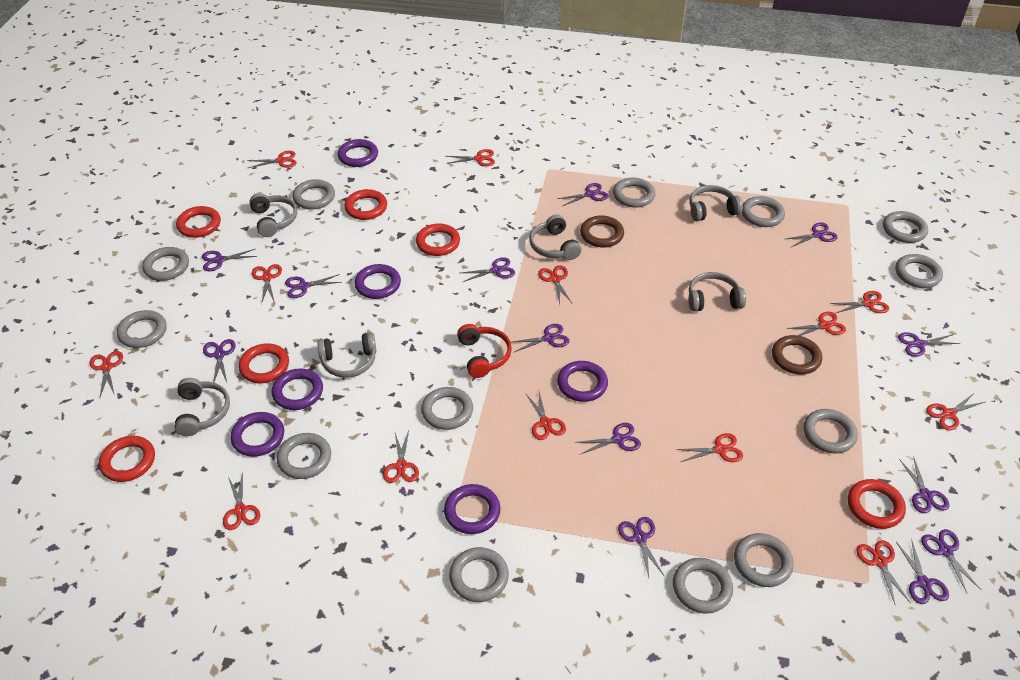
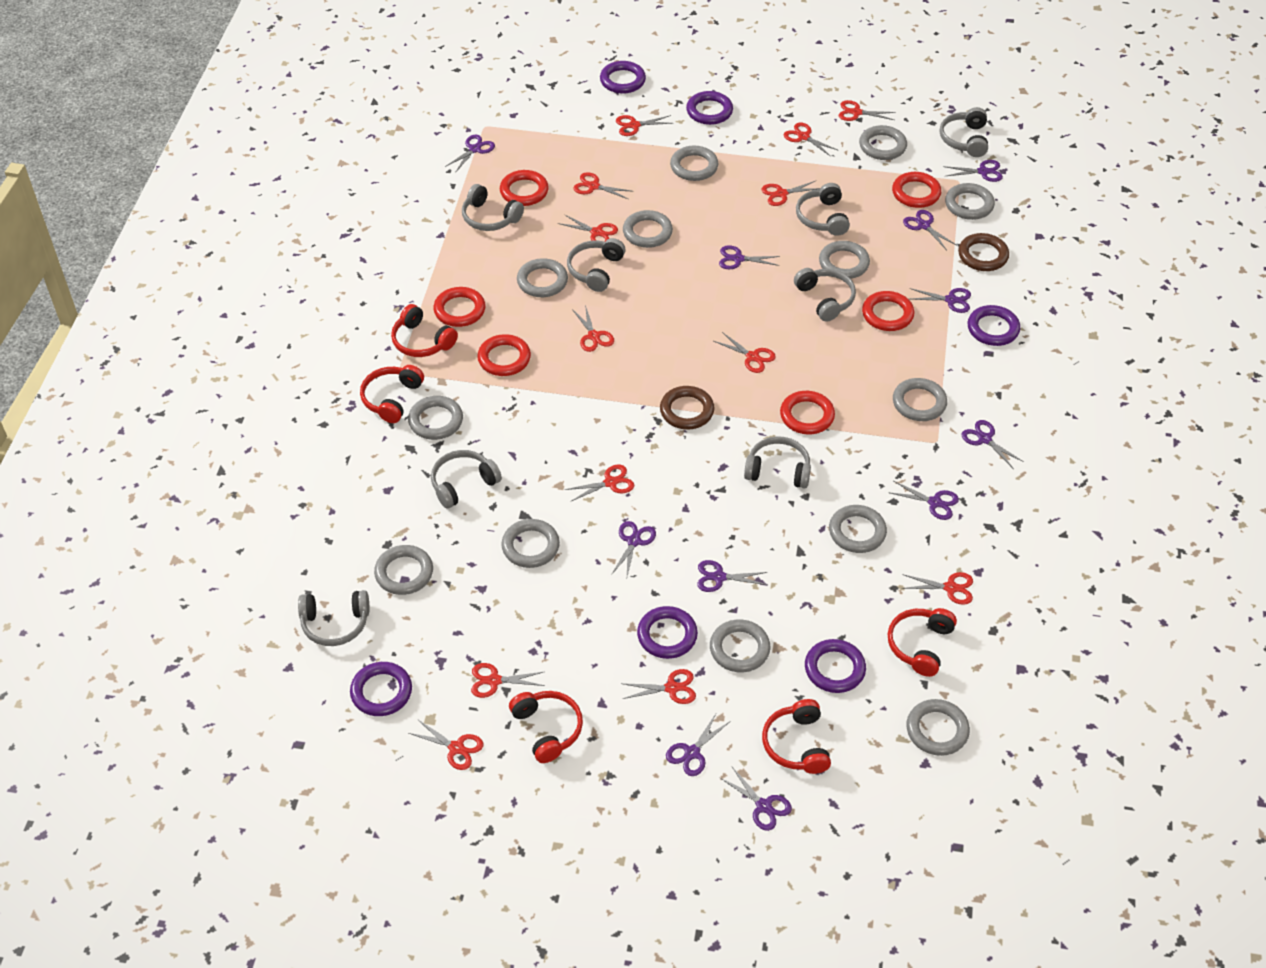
grey headphones: [174,378,230,436] [249,193,297,237] [317,332,376,378] [529,214,581,260] [689,185,743,221] [689,272,746,312] = 6 -> [298,590,369,646] [431,450,502,509] [462,184,524,231] [567,238,625,292] [744,436,811,489] [794,268,856,322] [796,183,850,236] [940,107,988,157] = 8
purple scissors: [202,249,257,271] [203,339,236,383] [285,274,342,298] [461,257,515,282] [512,324,570,352] [557,183,608,206] [575,423,641,455] [618,517,665,577] [786,223,838,247] [896,539,949,604] [898,332,960,357] [899,456,949,513] [921,529,981,593] = 13 -> [445,135,495,173] [611,521,656,576] [666,712,729,776] [697,560,768,592] [719,245,780,269] [719,767,792,831] [888,481,959,520] [903,210,956,250] [910,288,971,313] [943,160,1003,182] [961,420,1024,468] = 11
red headphones: [457,324,512,378] = 1 -> [360,365,424,423] [391,304,458,357] [509,691,583,763] [762,699,831,774] [888,608,957,677] = 5

